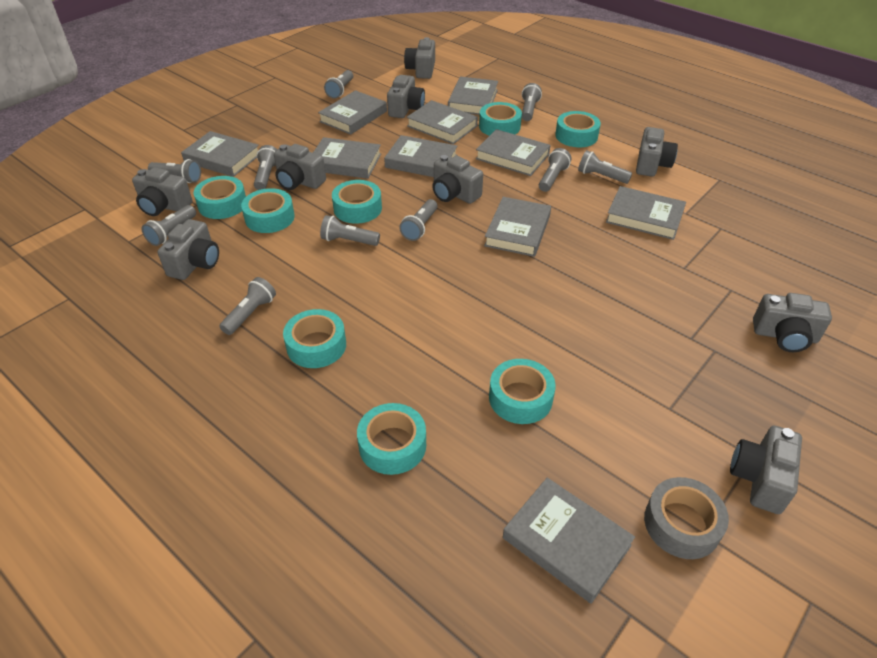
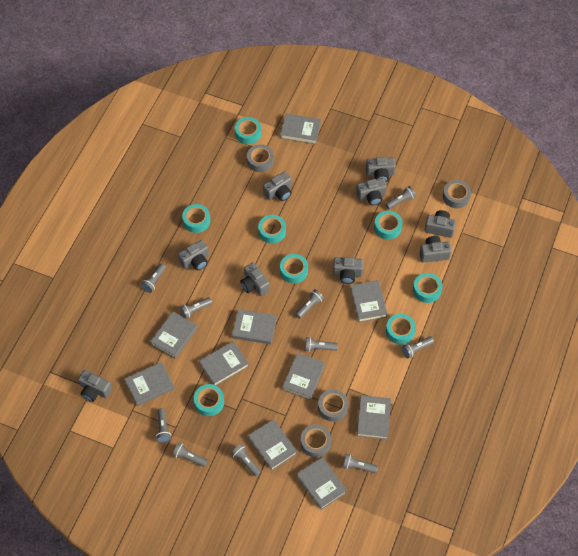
grey tape: [644,477,729,559] = 1 -> [247,144,274,172] [301,425,331,457] [318,389,348,422] [443,180,471,208] = 4

